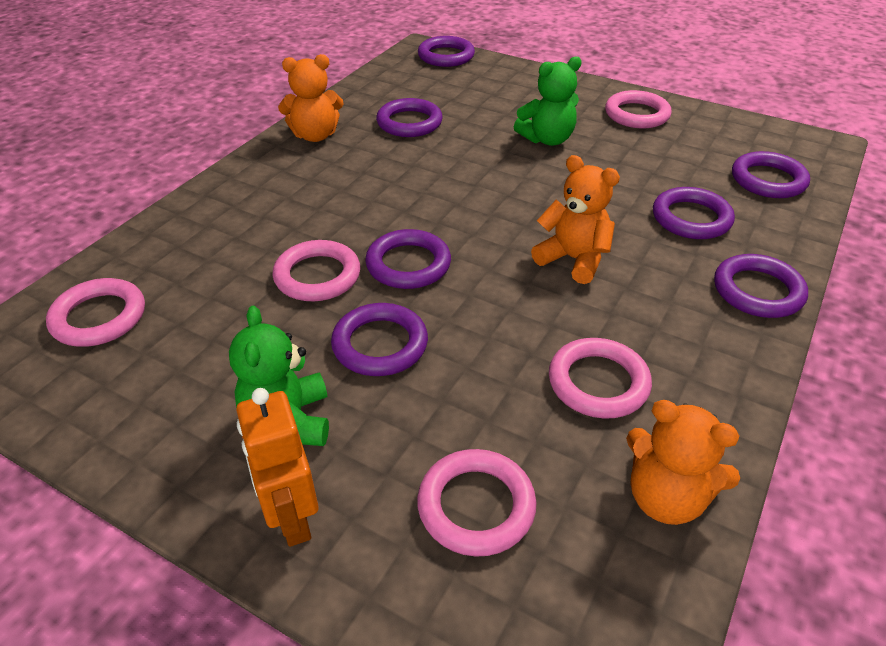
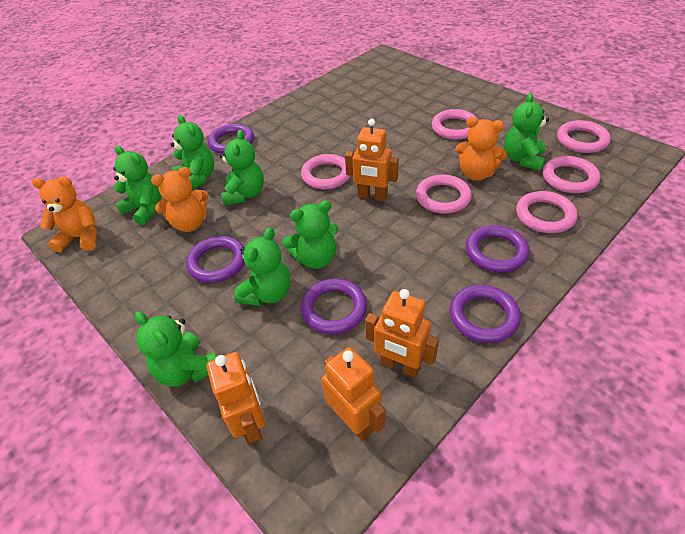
green teddy bear: [229,306,329,446] [514,56,582,146] = 2 -> [113,146,162,225] [135,311,216,387] [170,115,214,191] [219,130,264,206] [234,227,291,306] [283,200,338,269] [504,93,549,171] = 7
orange robot: [236,388,319,547] = 1 -> [207,352,265,445] [321,347,385,441] [345,119,399,201] [365,289,439,378] = 4
pink ring: [46,278,145,347] [273,240,361,301] [417,449,537,557] [549,338,652,418] [605,90,672,128] = 5 -> [301,154,351,189] [416,174,472,214] [432,109,478,140] [516,191,577,233] [543,156,600,193] [557,120,611,153] = 6
purple ring: [331,303,428,376] [365,229,451,289] [376,98,443,137] [418,36,475,67] [653,187,735,239] [714,254,808,318] [732,151,810,198] = 7 -> [186,236,245,283] [208,124,254,154] [301,278,367,334] [450,285,521,343] [466,225,530,273] = 5

